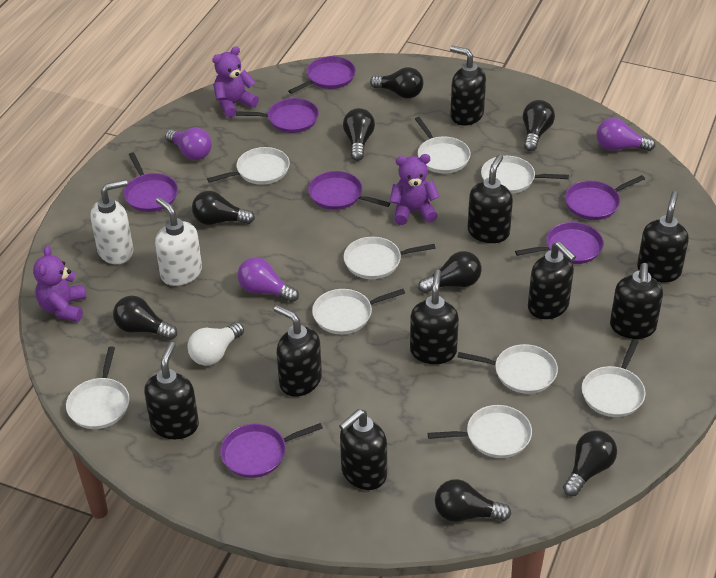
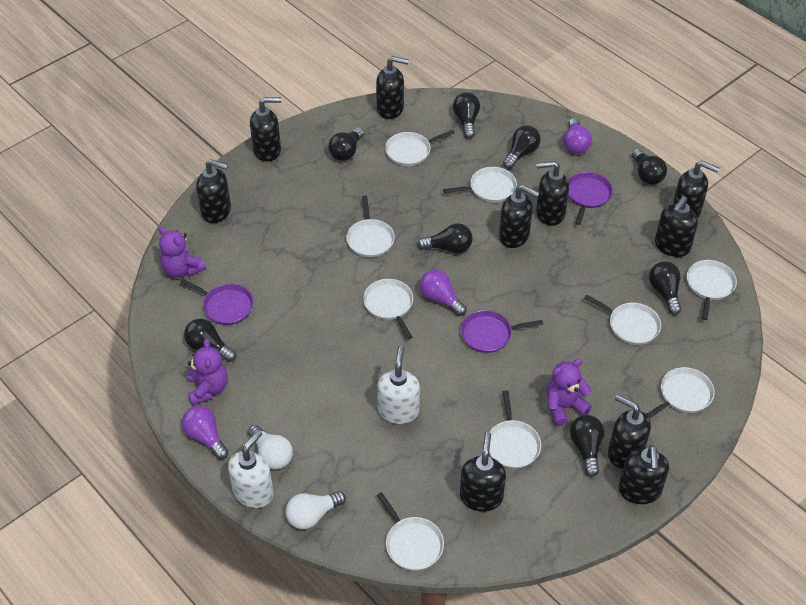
black soap dispenser: [144,342,199,439] [274,305,322,397] [339,409,387,490] [410,269,459,364] [450,46,486,126] [468,154,513,243] [528,241,576,319] [610,263,663,339] [637,191,689,282] = 9 -> [196,159,231,223] [250,97,281,162] [376,56,409,119] [460,432,506,512] [499,185,540,248] [536,161,569,226] [608,394,651,469] [619,445,669,504] [655,196,698,257] [673,161,719,218] = 10
purple pan: [124,152,178,212] [220,423,323,478] [236,98,319,133] [288,56,356,94] [308,171,390,210] [515,222,603,264] [565,175,645,220] = 7 -> [180,279,254,325] [461,310,543,353] [568,172,613,225] = 3
white light bulb: [187,322,244,366] = 1 -> [248,425,293,470] [286,491,346,529] = 2

